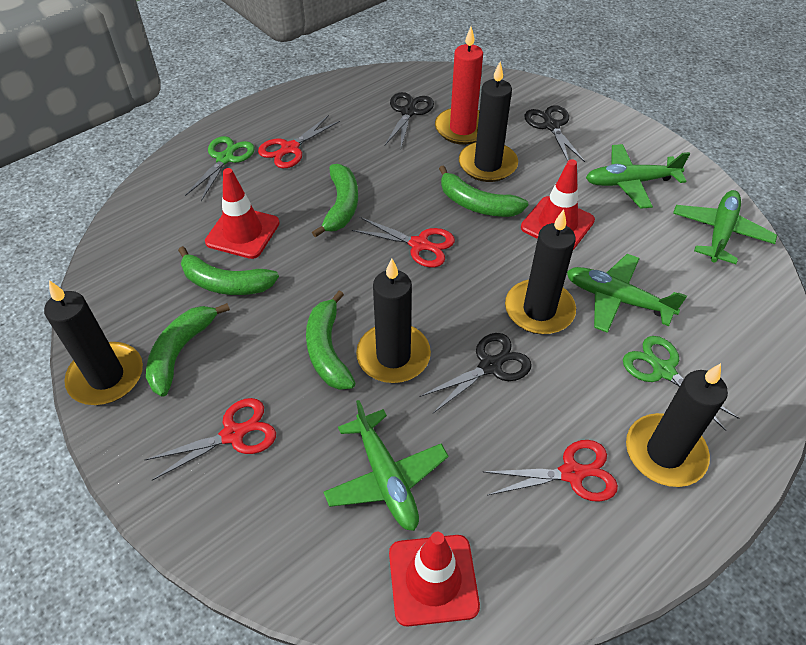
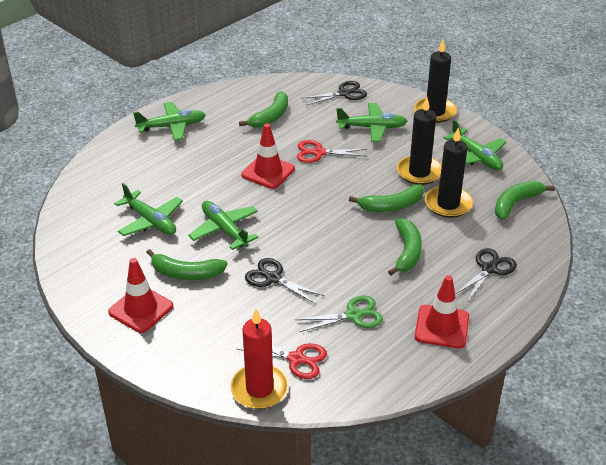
black candle: [44,280,143,405] [356,258,431,383] [459,62,518,182] [505,210,576,334] [626,363,728,487] = 5 -> [397,97,442,185] [414,40,457,123] [425,128,473,218] = 3
green plane: [323,400,448,531] [567,254,687,333] [586,144,690,209] [673,190,777,264] = 4 -> [114,183,183,236] [133,102,206,141] [188,201,259,250] [336,103,407,142] [444,120,506,170] = 5
green scissors: [185,136,255,201] [623,336,740,431] = 2 -> [295,296,383,332] = 1
red scissors: [145,398,276,481] [258,115,340,168] [352,217,455,267] [483,440,618,502] = 4 -> [237,336,327,379] [297,140,368,163] = 2

